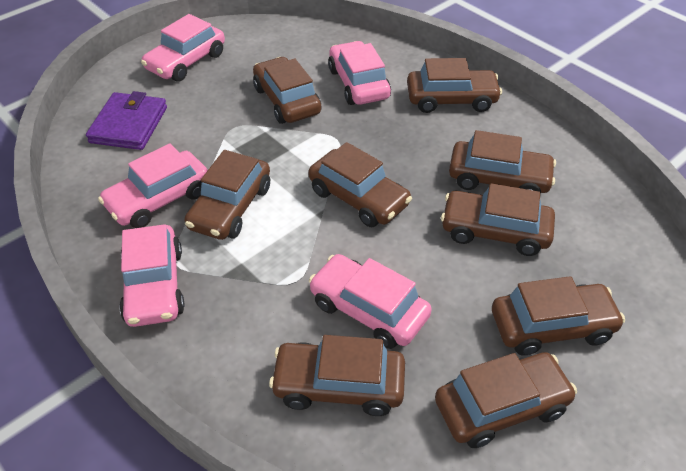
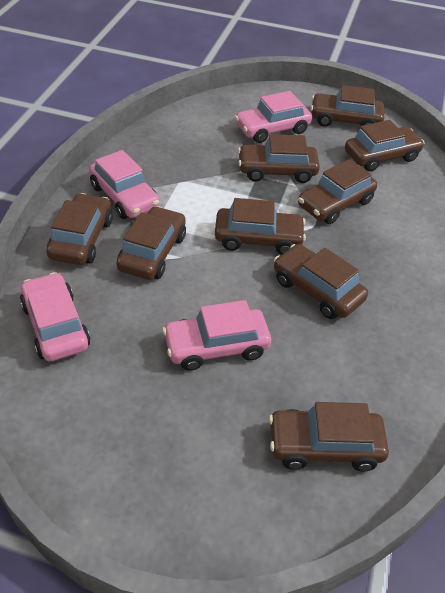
pink car: [98,144,208,228] [119,224,185,327] [141,14,225,82] [309,254,432,349] [328,41,391,105] = 5 -> [20,272,90,361] [89,150,160,219] [162,300,271,371] [235,91,312,143] = 4
purple wallet: [86,91,167,150] = 1 -> none = 0

